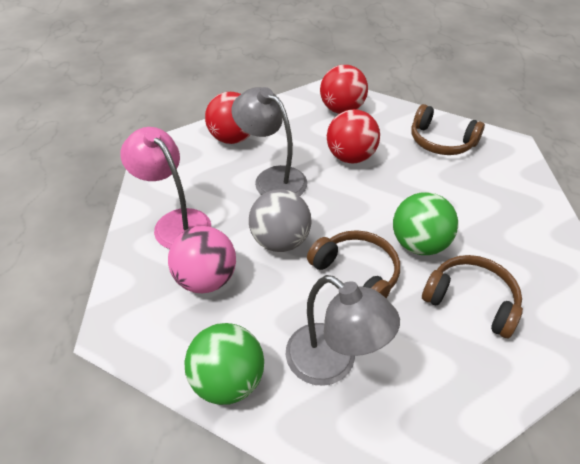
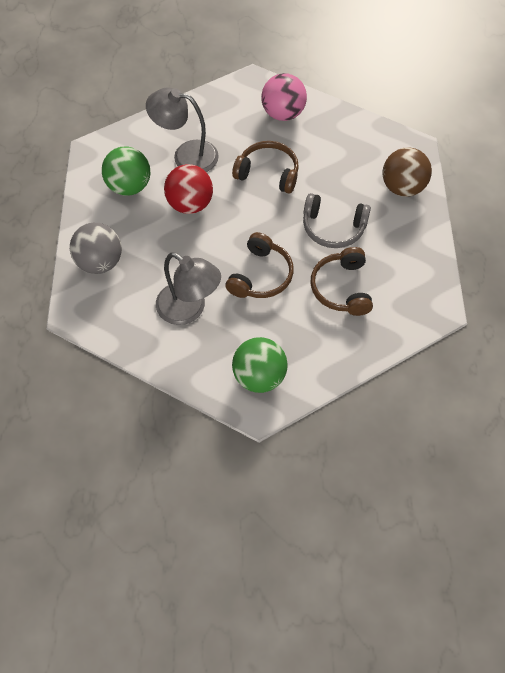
brown ball: none = 0 -> [382,147,432,197] = 1
grey headphones: none = 0 -> [303,193,371,248] = 1
pink lamp: [120,127,211,249] = 1 -> none = 0
red ball: [205,92,251,144] [320,65,368,114] [327,109,380,164] = 3 -> [164,164,213,214] = 1

